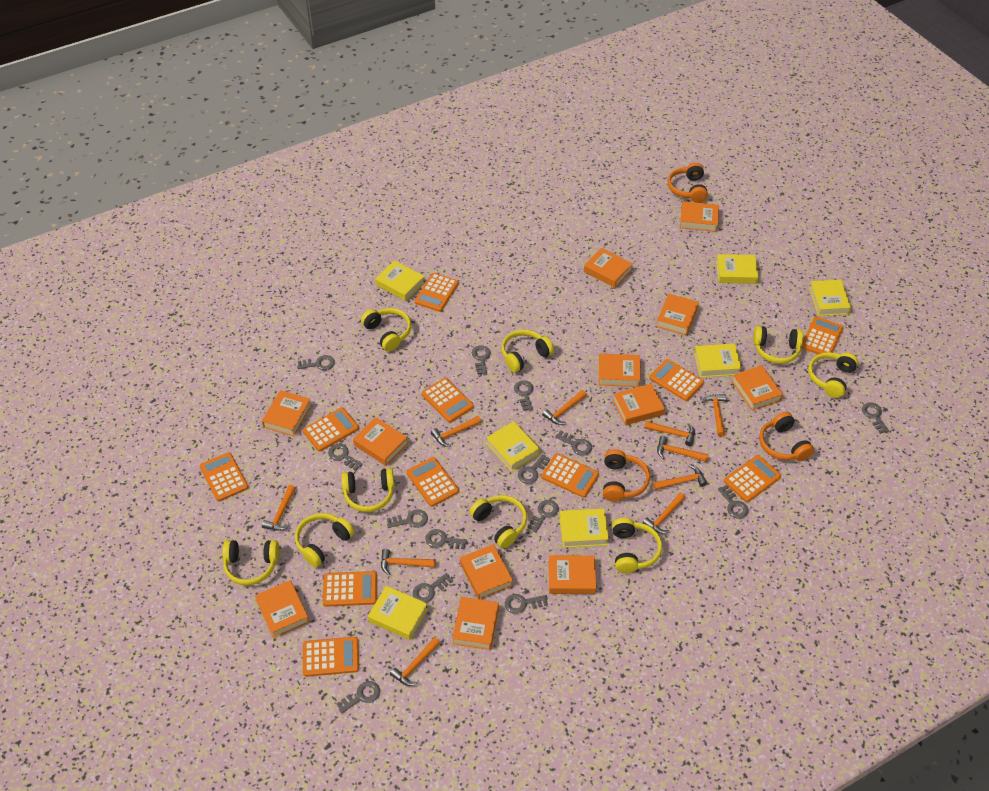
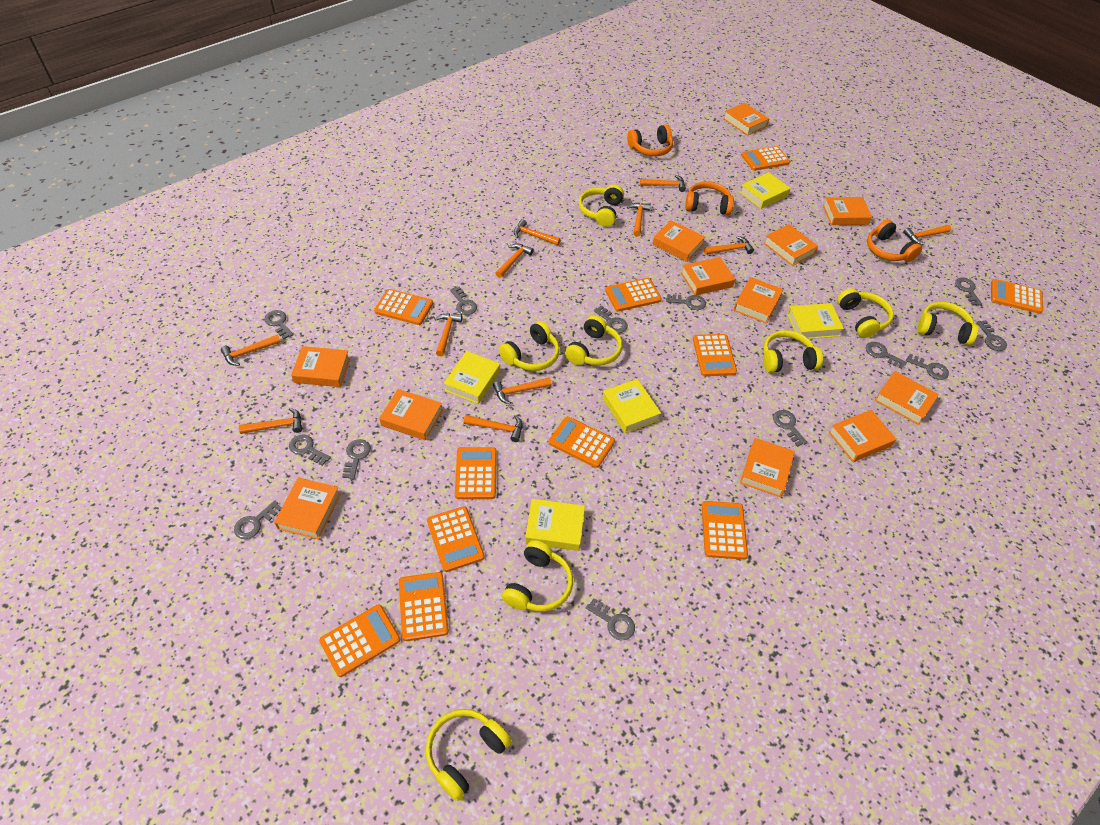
grey key: [297,355,335,370] [328,444,363,471] [336,681,380,713] [387,509,428,528] [413,573,453,603] [425,529,467,549] [472,345,491,374] [505,594,548,614] [514,380,533,411] [518,454,550,484] [528,500,559,532] [555,430,592,456] [718,485,749,519] [862,402,889,434] = 14 -> [234,500,282,539] [264,310,294,339] [289,435,331,466] [342,439,371,480] [450,287,477,315] [586,598,635,641] [594,305,628,333] [666,294,706,310] [773,410,807,447] [866,342,907,369] [906,354,949,380] [955,278,982,306] [976,320,1007,351] = 13
orange hammer: [262,485,296,531] [381,549,436,575] [390,637,440,686] [431,416,481,447] [542,390,586,425] [643,493,685,534] [644,421,695,446] [653,465,707,490] [657,436,709,462] [701,394,726,436] = 10 -> [221,335,281,366] [239,408,302,434] [435,313,462,356] [464,415,523,442] [493,377,552,404] [495,243,534,278] [514,219,561,245] [627,203,651,237] [640,175,686,192] [704,236,754,255] [903,225,951,245] = 11
yellow book: [368,586,428,640] [375,260,425,301] [486,421,540,472] [560,508,609,548] [694,343,742,378] [716,254,759,284] [809,279,851,316] = 7 -> [444,351,500,404] [525,499,585,551] [603,379,661,433] [740,172,790,209] [787,303,844,339] = 5
yellow headphones: [222,540,279,585] [295,513,354,567] [341,468,394,512] [361,308,412,352] [469,495,527,548] [501,329,554,373] [612,518,662,573] [753,326,803,364] [808,352,858,398] = 9 -> [426,709,511,801] [499,321,560,371] [502,540,573,612] [565,315,622,366] [579,184,624,227] [763,330,823,373] [837,288,894,338] [918,302,978,345] = 8

